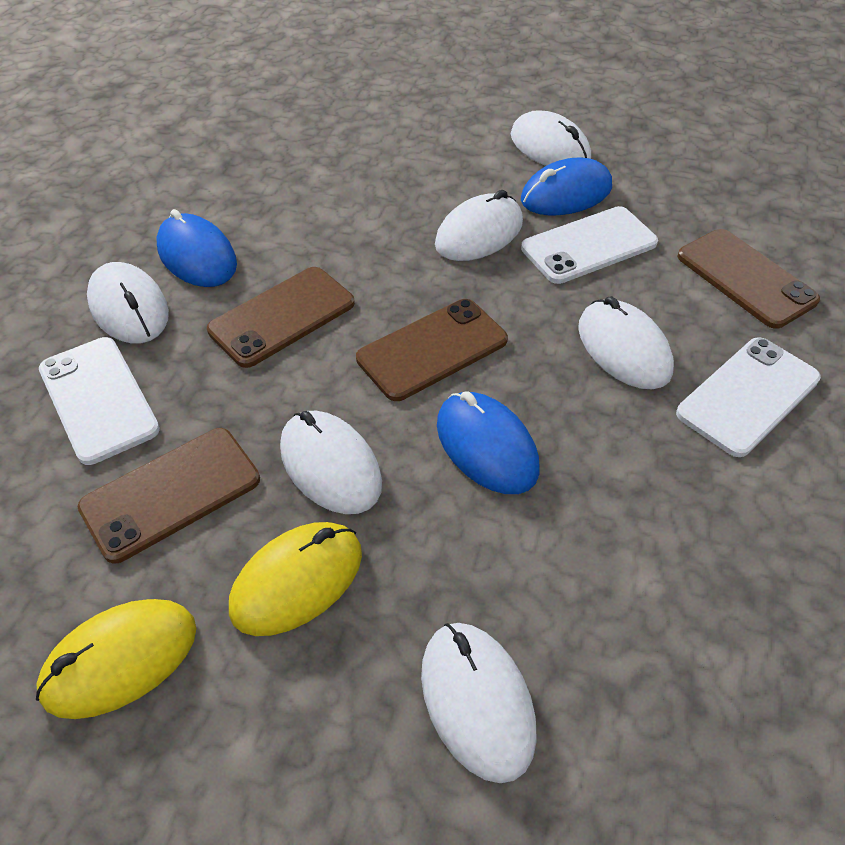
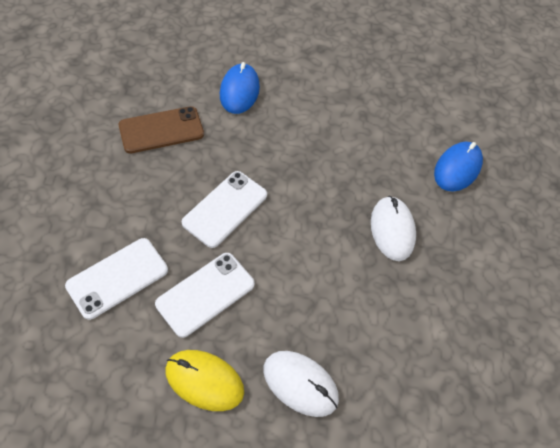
blue mouse: [156,209,237,287] [437,392,539,494] [521,158,612,215] = 3 -> [220,62,260,114] [434,142,483,192] = 2
brown phone: [78,428,260,563] [207,267,355,368] [356,299,508,401] [677,229,820,329] = 4 -> [119,106,204,153] = 1
white mouse: [87,262,169,343] [280,411,382,514] [421,623,537,783] [435,190,523,261] [511,110,591,166] [578,296,674,389] = 6 -> [263,351,339,417] [371,196,416,261] = 2
yellow mouse: [36,599,197,719] [229,522,362,636] = 2 -> [165,350,244,411] = 1

